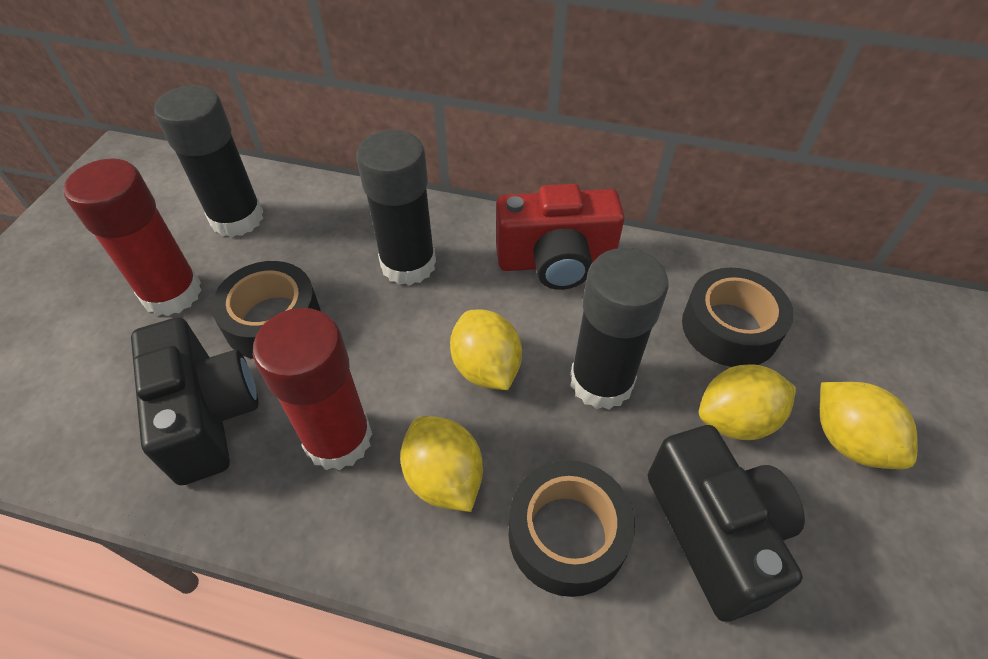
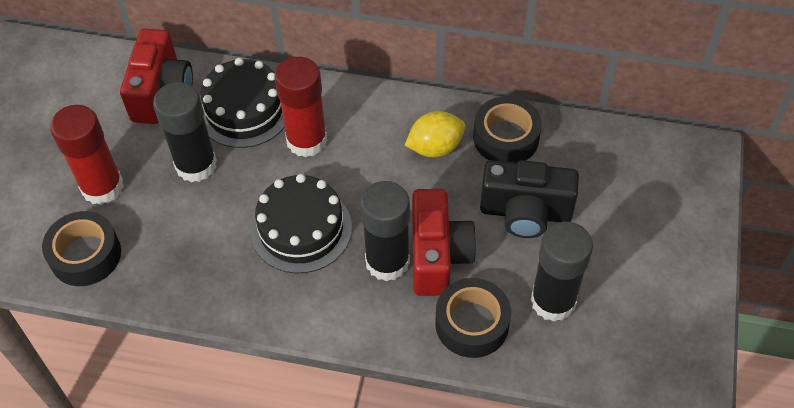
black cake: none = 0 -> [201,58,285,148] [251,174,352,273] = 2
black camera: [131,317,258,485] [648,425,805,622] = 2 -> [480,160,579,238] = 1
red camera: [496,184,625,290] = 1 -> [120,29,193,124] [412,189,477,296] = 2
yellow lemon: [400,416,483,512] [450,310,522,390] [699,364,796,440] [820,382,918,469] = 4 -> [405,111,466,157] = 1

